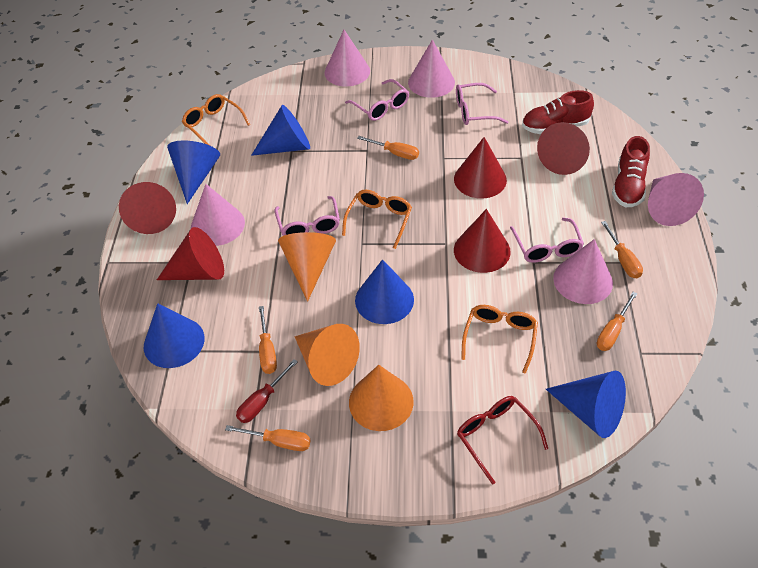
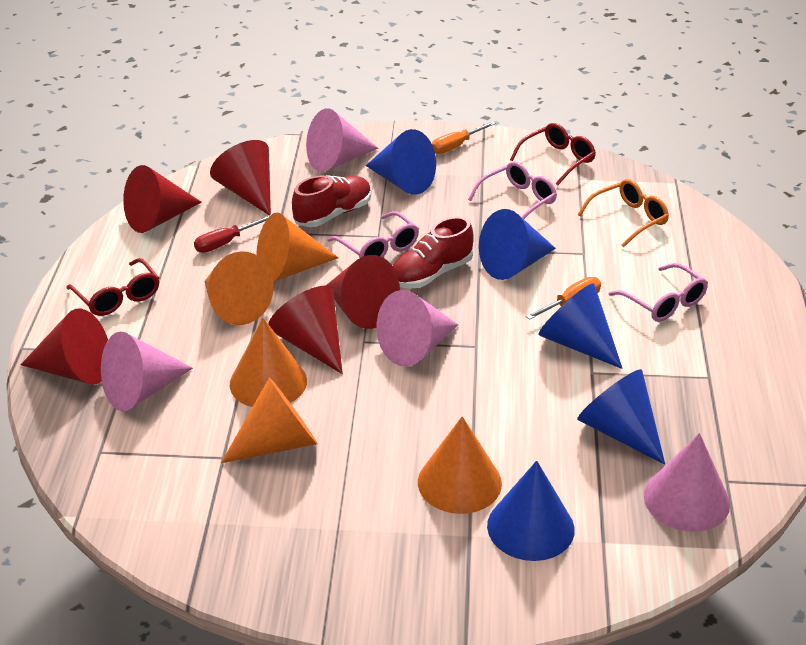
orange cone: [278,232,336,302] [295,324,360,386] [349,365,414,431] = 3 -> [204,251,274,325] [221,377,318,463] [230,318,307,407] [256,213,338,282] [418,416,502,514] = 5
orange glasses: [182,94,250,145] [342,190,412,249] [461,305,538,374] = 3 -> [578,179,669,248] = 1
orange screwdriver: [225,425,311,451] [259,306,277,374] [357,136,419,160] [597,292,637,351] [601,221,643,278] = 5 -> [432,121,496,154] [526,277,601,320] = 2
pink cone: [191,184,245,246] [324,30,370,86] [408,39,455,98] [553,239,613,304] [648,173,704,226] = 5 -> [101,332,193,411] [306,108,378,172] [377,290,459,367] [644,433,730,532] = 4
pink glasses: [275,196,340,236] [345,79,409,121] [456,83,508,125] [510,218,584,263] = 4 -> [327,211,419,258] [468,162,557,219] [608,263,708,322] = 3
red glasses: [457,396,548,485] = 1 -> [67,258,159,316] [510,123,596,185] = 2

